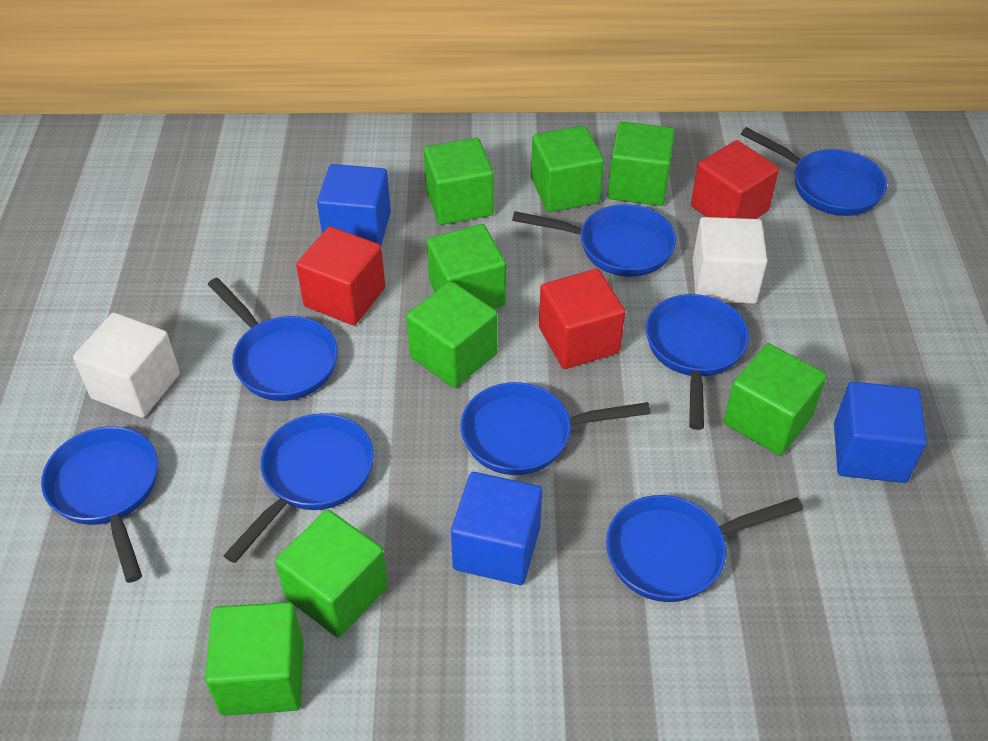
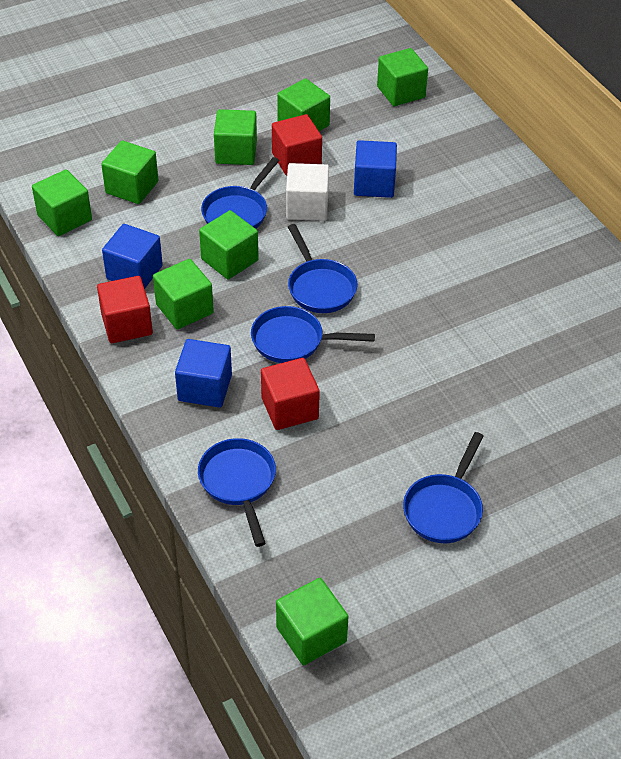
blue pan: [41,426,158,583] [208,278,338,401] [223,413,374,563] [461,382,651,475] [512,204,676,277] [606,495,803,602] [646,294,749,430] [741,127,887,216] = 8 -> [198,438,276,547] [201,157,279,229] [251,306,375,363] [288,224,357,313] [403,432,484,543] = 5
white cube: [73,312,180,418] [693,217,767,304] = 2 -> [286,163,329,221] = 1

